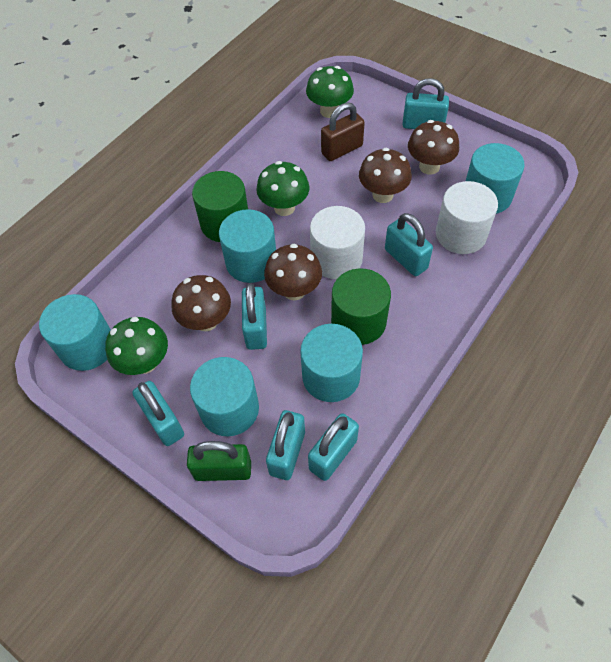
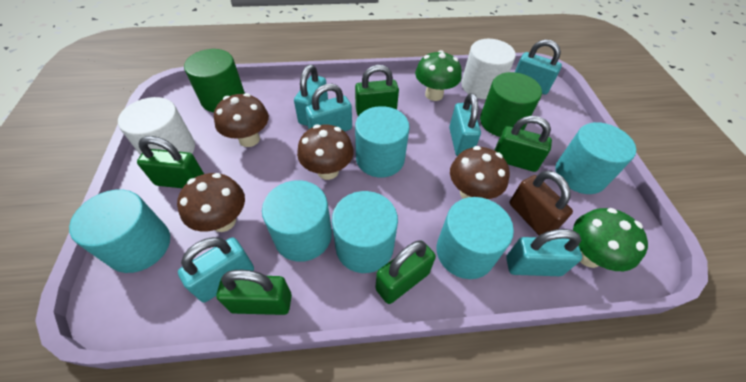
green mushroom: [105,317,168,375] [256,161,310,216] [306,66,354,118] = 3 -> [415,50,462,101] [573,208,648,271] = 2
green padlock: [187,441,251,481] = 1 -> [137,136,204,188] [216,270,292,315] [355,65,399,116] [375,240,436,304] [494,116,552,172] = 5
turquoise cylinder: [39,294,111,371] [190,357,259,436] [219,209,276,283] [300,324,363,402] [466,143,525,214] = 5 -> [69,189,170,273] [262,180,332,262] [332,191,398,273] [355,106,410,177] [437,197,514,279] [555,122,636,194] = 6

